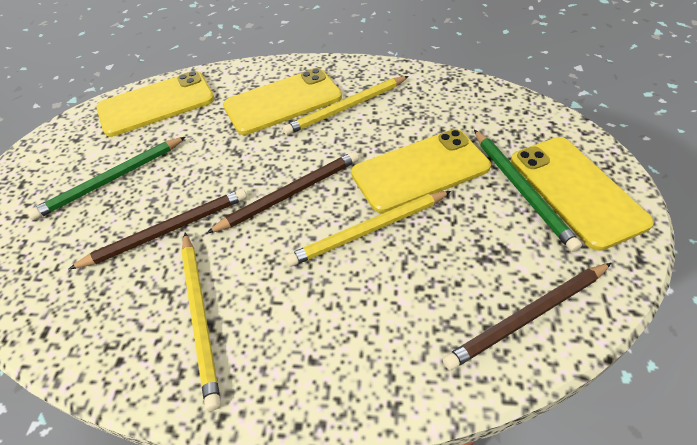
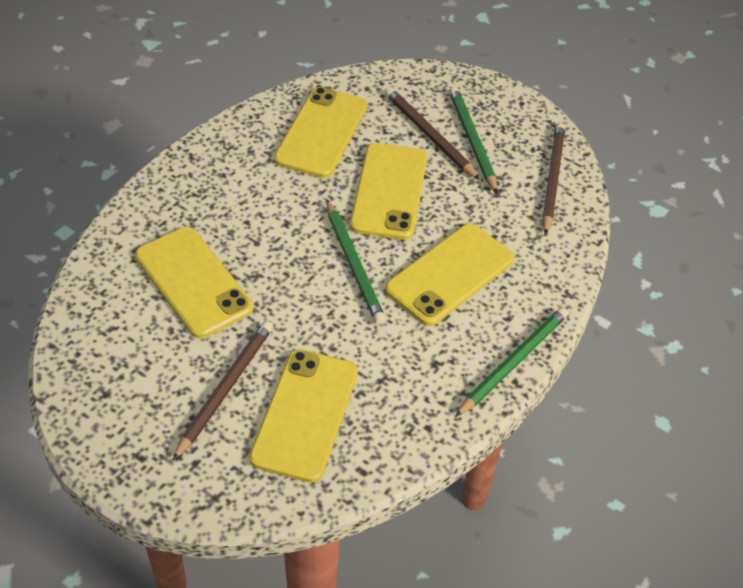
green pencil: [28,137,186,220] [474,130,582,252] = 2 -> [326,199,386,325] [449,86,498,194] [455,307,568,417] = 3
yellow pencil: [181,233,221,411] [283,76,409,135] [285,191,451,267] = 3 -> none = 0
yellow phone: [96,71,214,137] [223,68,342,135] [351,129,491,213] [511,137,654,251] = 4 -> [135,227,253,338] [249,349,358,483] [274,87,367,178] [350,143,427,240] [385,224,514,326] = 5

